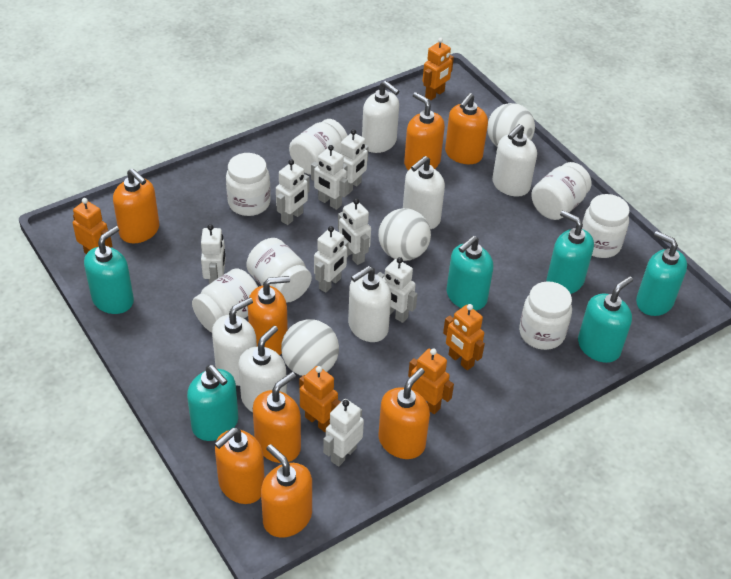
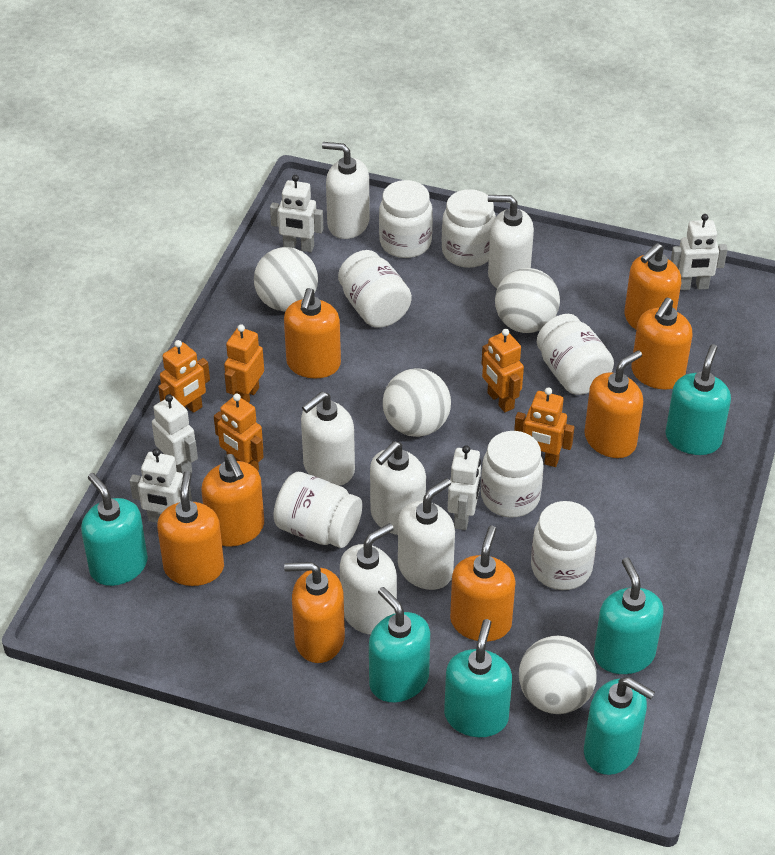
white ball: [281,319,339,376] [378,208,431,261] [487,103,535,147] = 3 -> [254,247,318,311] [383,368,451,437] [495,268,560,333] [519,636,597,714] = 4
white robot: [201,224,226,284] [276,159,310,225] [311,145,348,210] [314,226,349,293] [323,399,364,467] [338,199,371,265] [341,129,369,194] [377,257,417,323] = 8 -> [130,448,192,523] [152,394,198,474] [270,175,323,252] [448,445,481,530] [671,214,728,290] = 5

